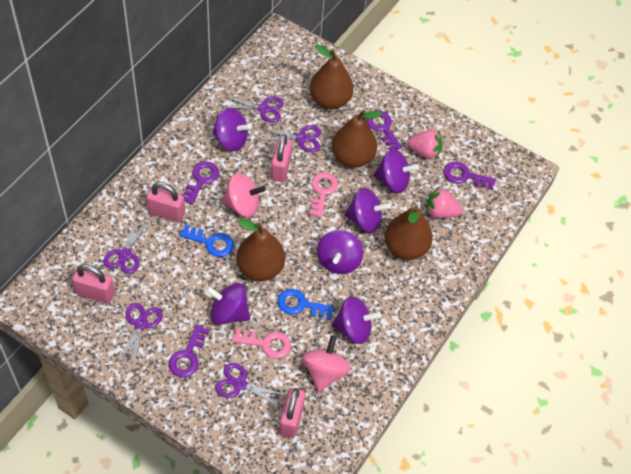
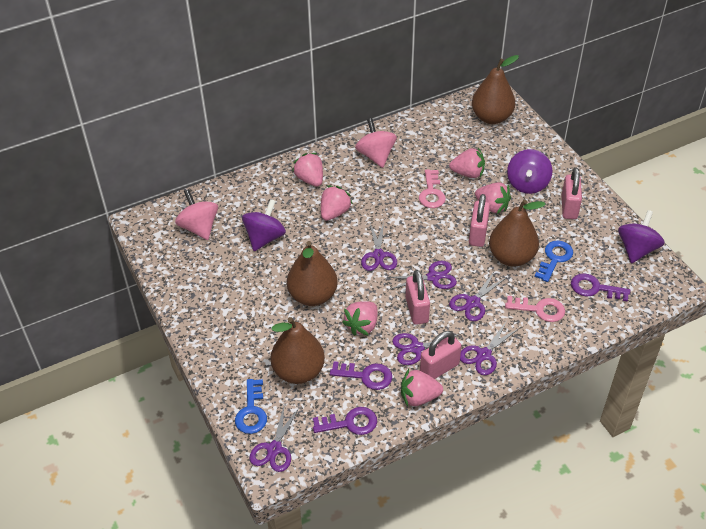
pink strawberry: [407,130,442,159] [427,186,462,218] = 2 -> [293,153,323,187] [321,186,353,221] [342,301,378,336] [401,369,443,407] [449,148,485,178] [475,182,511,214] = 6
purple key: [169,324,210,377] [182,161,219,205] [366,111,402,150] [444,162,496,190] = 4 -> [313,407,377,435] [330,361,392,390] [571,273,630,302] = 3
purple scissors: [103,217,149,274] [118,303,162,364] [215,363,287,408] [222,96,284,123] [261,125,321,152] = 5 -> [250,406,300,472] [361,222,397,271] [386,261,457,289] [392,333,467,365] [449,272,507,321] [460,321,519,375] = 6
purple spinning top: [205,283,250,325] [212,108,252,151] [317,230,363,274] [331,296,381,344] [344,188,391,233] [373,149,419,193] = 6 -> [242,199,286,251] [507,149,552,194] [618,210,665,263] = 3

